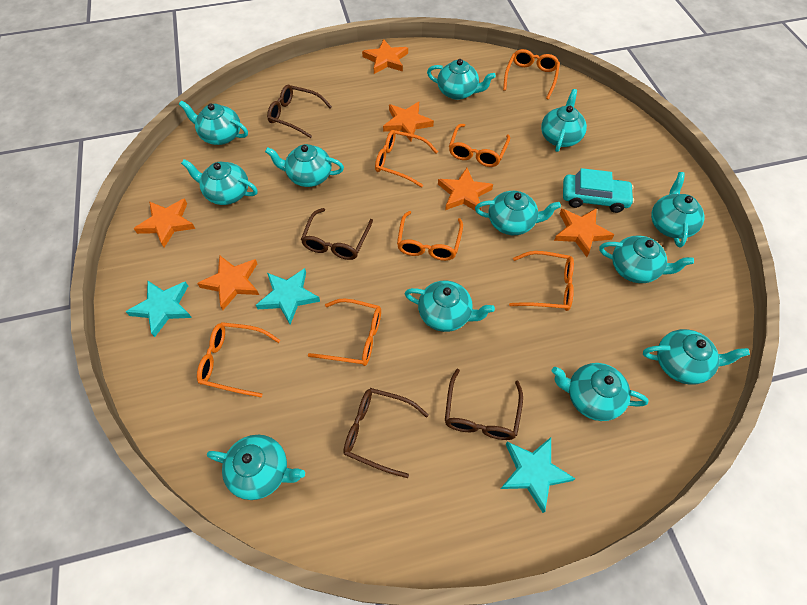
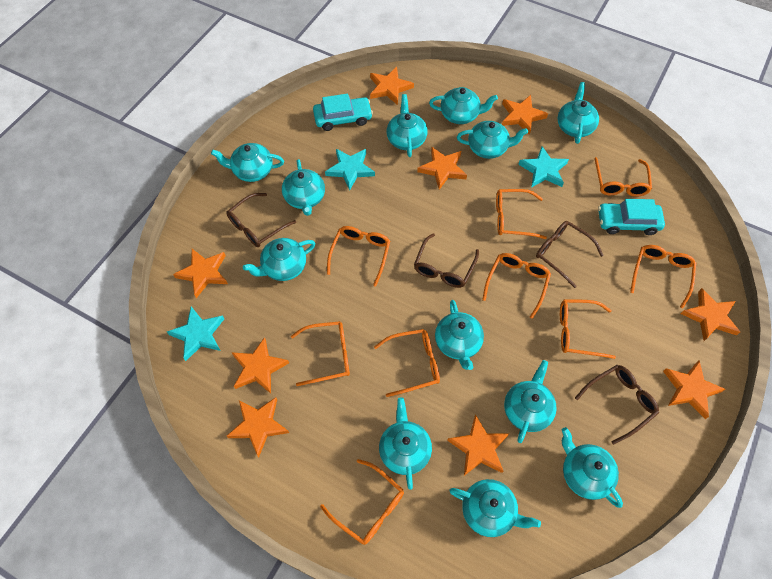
orange glasses: [197,322,280,397] [308,298,381,366] [375,130,438,187] [397,211,463,261] [449,124,510,167] [503,49,560,100] [509,251,574,311] = 7 -> [291,321,350,386] [320,459,404,545] [327,226,390,287] [374,329,440,397] [482,253,551,319] [496,189,547,239] [560,299,616,359] [594,157,652,197] [630,245,696,309] = 9
orange star: [134,198,195,248] [197,255,259,310] [362,39,408,74] [383,102,434,141] [438,168,493,210] [554,208,614,257] = 6 -> [173,249,228,298] [227,397,289,457] [231,337,289,394] [370,67,414,105] [417,147,467,190] [447,414,509,476] [502,95,548,135] [663,361,726,419] [681,288,740,341] = 9
turquoise car: [563,168,634,213] = 1 -> [313,94,373,131] [598,199,665,235] = 2

